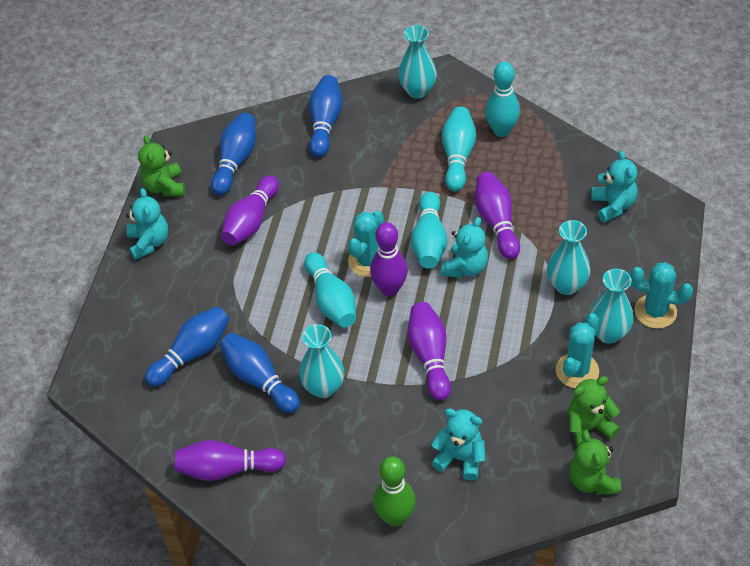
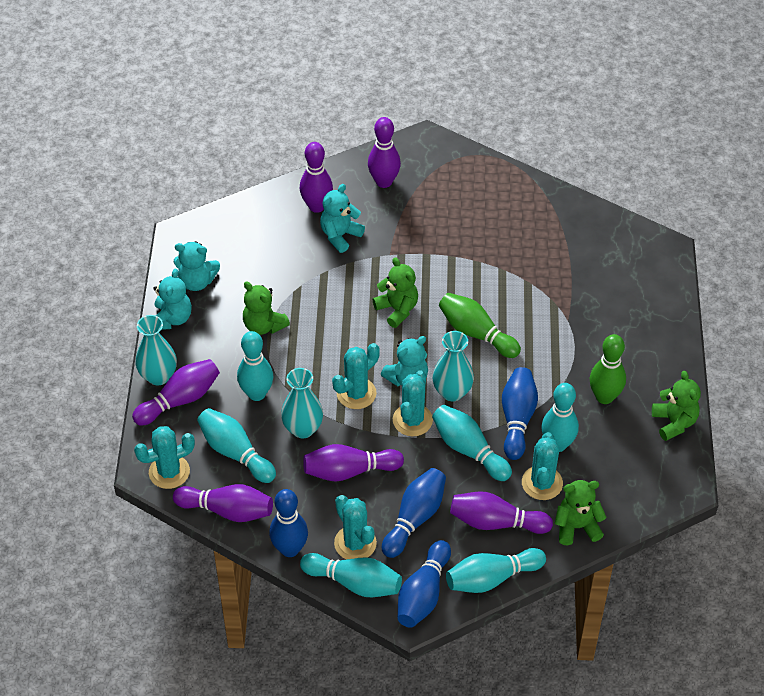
green bowling pin: [373,456,416,527] = 1 -> [439,293,521,358] [590,334,626,404] = 2
green teddy bear: [138,135,185,196] [568,376,620,446] [569,431,621,495] = 3 -> [243,281,290,335] [372,257,418,328] [554,480,607,546] [652,371,701,441] = 4
purple bowling pin: [175,440,286,481] [221,175,279,246] [370,222,408,296] [408,302,451,401] [475,172,520,259] = 5 -> [132,359,220,425] [173,484,273,522] [300,142,333,213] [303,444,404,482] [368,117,401,188] [450,492,553,534] = 6
turquoise bowling pin: [304,252,356,327] [411,192,447,269] [442,107,476,192] [485,62,520,137] = 4 -> [197,408,276,483] [237,331,273,401] [300,553,402,597] [432,405,512,481] [446,548,546,593] [541,383,579,452] = 6
turquoise cactus: [348,211,384,277] [556,313,599,388] [630,262,693,329] = 3 -> [134,426,195,489] [332,343,380,409] [334,495,377,559] [393,370,433,436] [522,432,563,500] = 5
turquoise vase: [299,324,344,398] [398,25,437,99] [547,220,591,295] [589,269,634,344] = 4 -> [135,315,177,386] [281,368,323,438] [432,331,474,401] = 3

